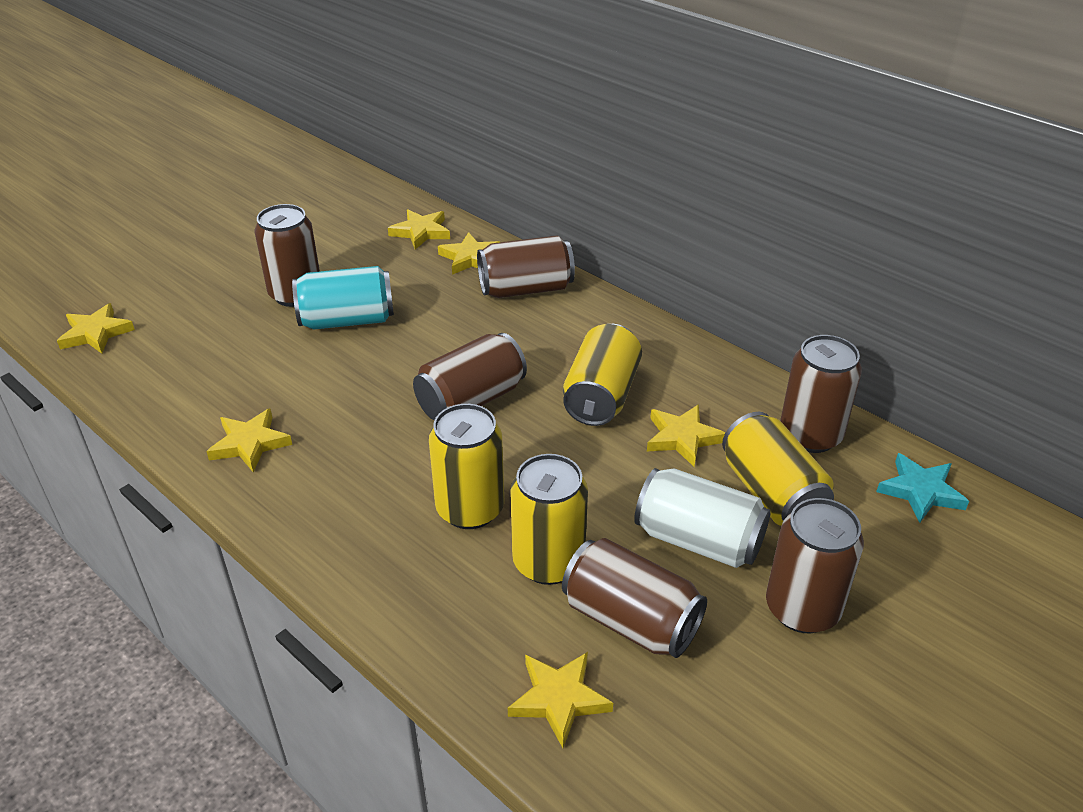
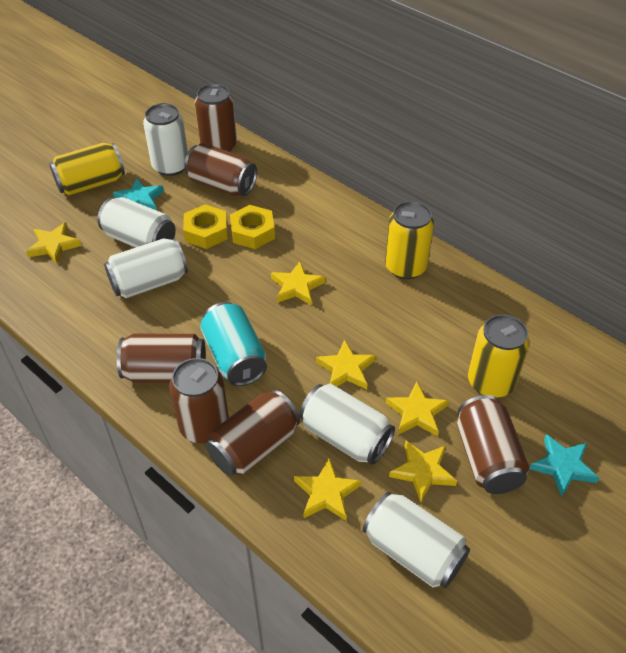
turquoise star: [876,453,969,523] = 1 -> [113,178,164,211] [529,434,599,497] = 2
white can: [634,468,771,568] = 1 -> [97,197,176,248] [104,238,188,298] [143,103,188,176] [300,384,395,465] [363,492,470,588] = 5
yellow can: [429,404,504,529] [510,454,588,585] [563,324,642,426] [722,412,834,526] = 4 -> [49,143,125,195] [385,201,434,279] [468,314,530,398] = 3
yellow nut: none = 0 -> [183,204,228,249] [230,205,275,249] = 2

